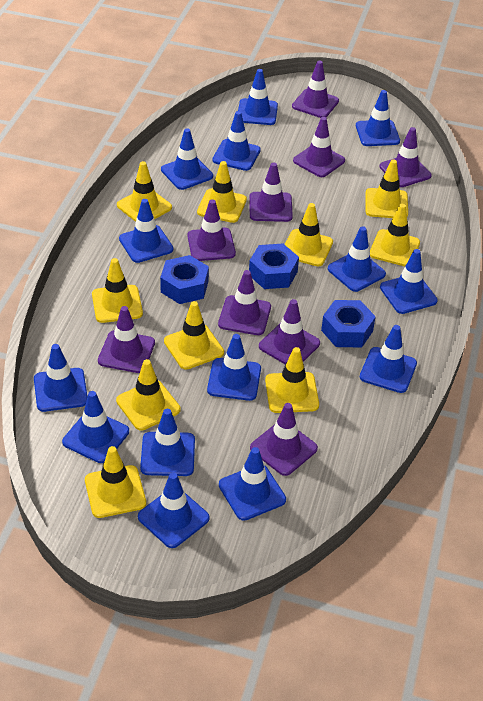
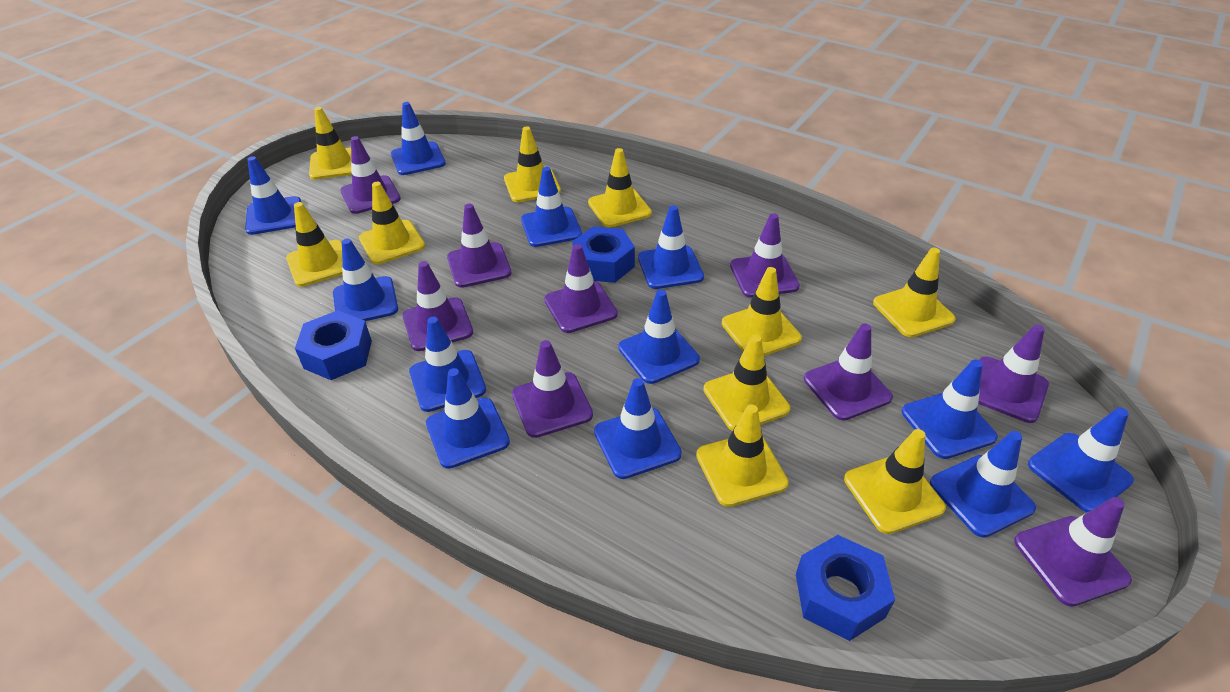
blue traffic cone: [34,344,88,412] [62,391,129,463] [119,199,173,263] [138,472,210,548] [140,409,195,476] [161,128,213,190] [207,334,261,401] [212,111,261,171] [219,447,286,521] [238,69,278,125] [328,226,386,292] [356,90,400,146] [360,325,417,393] [380,249,438,314] = 14 -> [245,156,301,235] [333,239,398,321] [391,102,446,175] [409,317,486,412] [426,368,510,469] [521,167,582,247] [594,378,682,479] [618,290,700,384] [638,205,704,289] [902,359,998,459] [930,431,1036,538] [1028,407,1134,512] = 12

